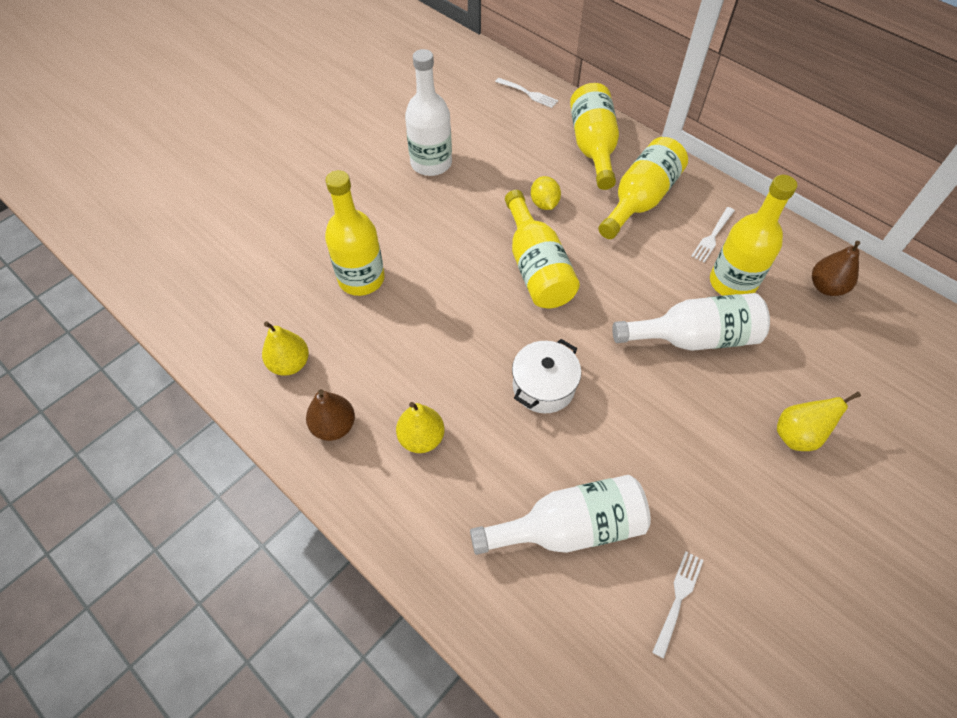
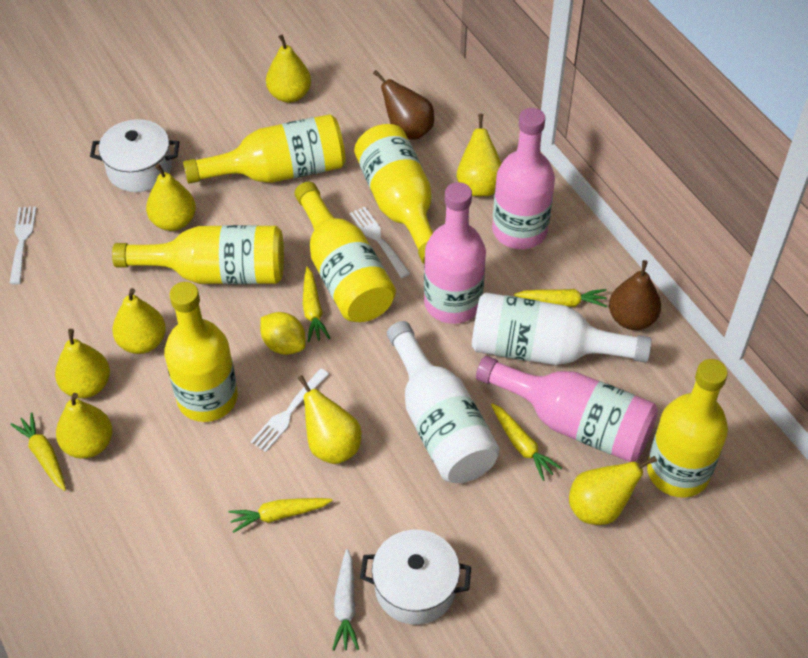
pink bottle: none = 0 -> [424,182,486,324] [476,356,658,462] [492,108,555,249] = 3
white bottle: [405,49,452,176] [470,475,651,555] [612,293,770,351] = 3 -> [387,321,500,483] [472,293,652,365] = 2
white carrot: none = 0 -> [332,549,359,651] = 1
white pot: [512,339,581,413] = 1 -> [90,119,179,192] [360,530,471,625] = 2
yellow bottle: [325,170,385,296] [505,190,580,309] [570,83,619,190] [598,137,688,239] [710,175,797,296] = 5 -> [112,225,284,284] [164,282,238,422] [183,114,345,184] [295,182,396,322] [354,124,433,264] [647,359,728,498] = 6
yellow carrot: none = 0 -> [10,412,66,491] [228,498,333,533] [303,266,330,342] [491,403,562,481] [514,289,607,307] = 5
yellow pear: [262,321,309,376] [396,402,444,453] [777,392,861,451] = 3 -> [55,329,110,398] [56,393,112,459] [112,288,166,354] [146,163,196,231] [266,35,311,103] [298,375,361,464] [457,113,502,196] [569,456,657,525] = 8

